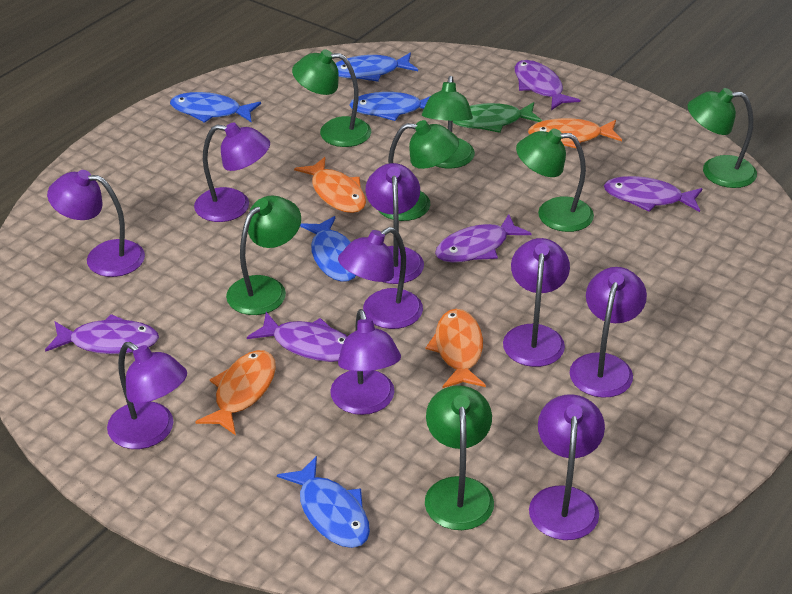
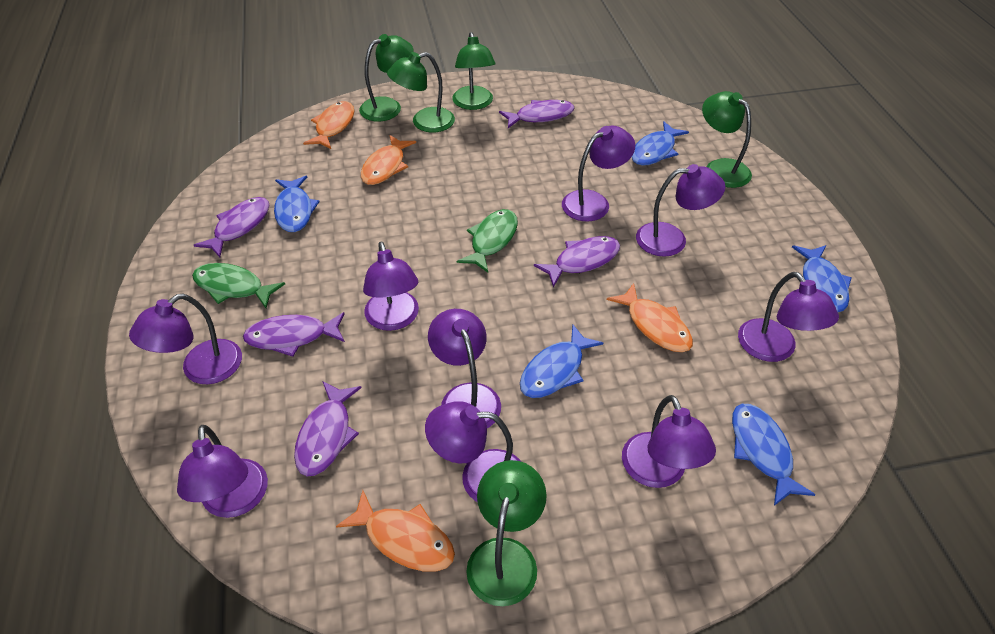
green fish: [453,102,542,133] = 1 -> [192,263,285,308] [457,209,518,273] = 2
green lamp: [226,196,301,315] [292,49,371,147] [379,120,459,221] [422,76,475,168] [425,385,494,530] [516,128,594,232] [688,88,757,188] = 7 -> [359,34,413,122] [387,52,455,132] [452,32,495,110] [466,460,547,606] [702,91,752,188] = 5

